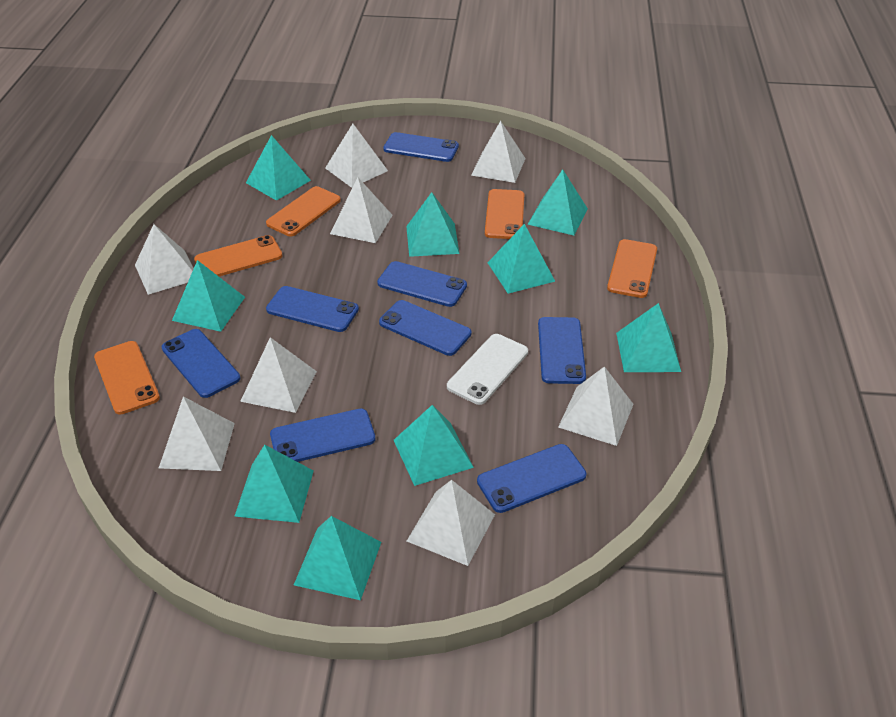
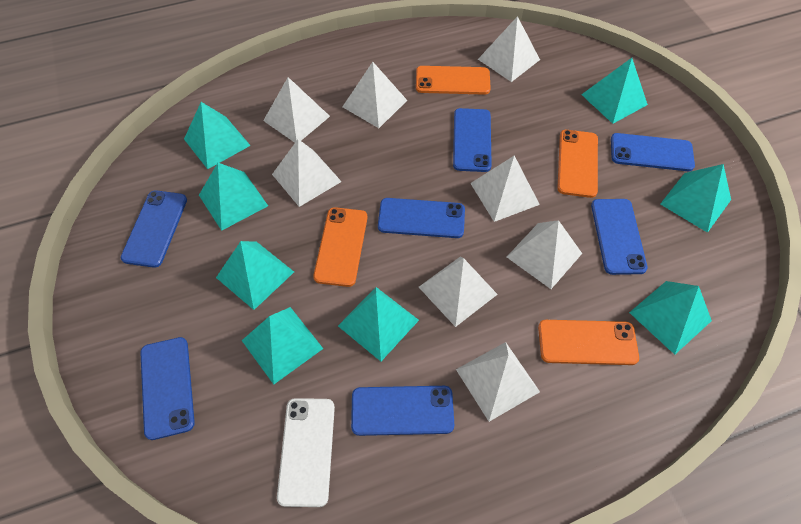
blue phone: [162,329,240,398] [266,286,359,332] [270,408,375,462] [377,261,467,307] [379,300,471,356] [383,132,459,162] [477,444,586,513] [538,317,586,384] = 8 -> [121,190,187,268] [140,337,195,440] [351,386,454,436] [378,198,465,238] [453,108,492,172] [591,199,648,275] [611,133,695,171] = 7
orange phone: [94,341,160,415] [194,235,283,276] [266,186,341,236] [485,189,524,239] [607,239,657,298] = 5 -> [313,207,368,287] [416,66,491,95] [538,320,639,365] [557,130,598,198] = 4
turquoise pyramid: [172,260,245,332] [234,444,314,523] [246,135,311,201] [294,516,381,600] [394,405,474,486] [406,192,459,257] [488,224,555,294] [527,169,588,236] [616,303,681,372] = 9 -> [184,102,251,169] [199,163,268,231] [216,241,294,310] [241,307,323,384] [338,287,419,361] [581,58,648,124] [629,281,712,355] [660,164,731,233] = 8

